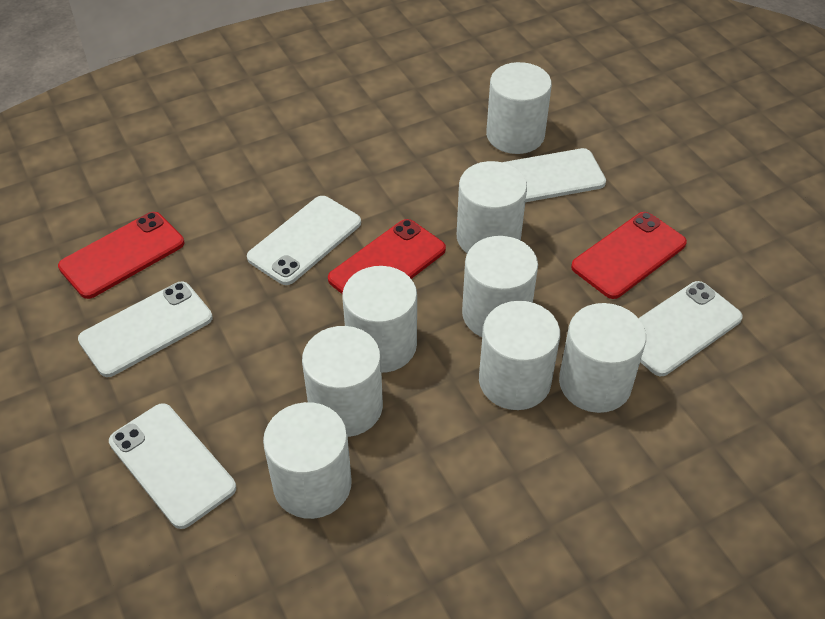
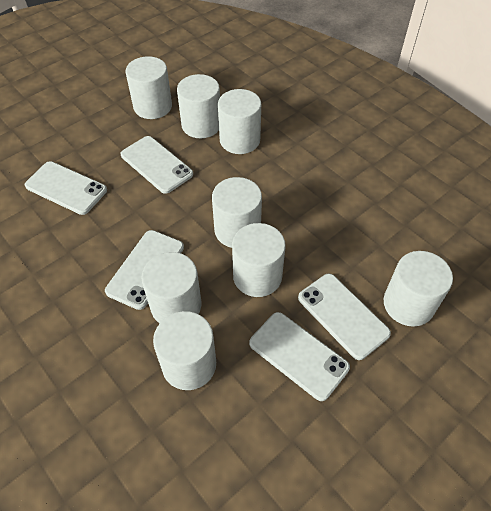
red phone: [58,212,184,299] [328,219,446,294] [571,212,687,299] = 3 -> none = 0

